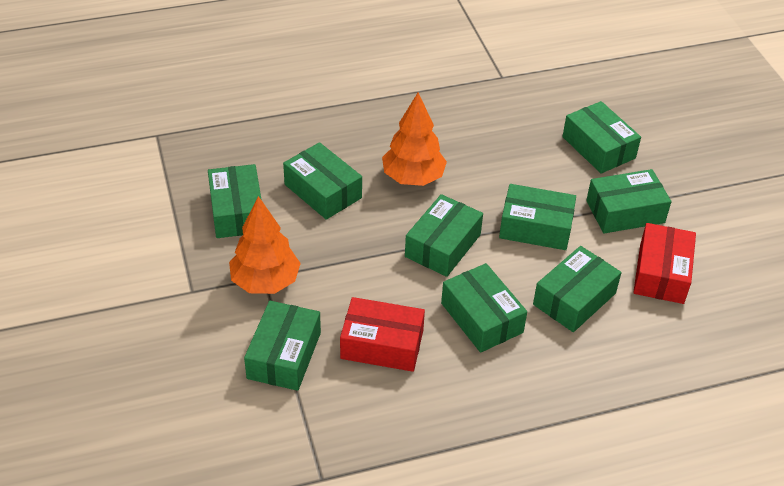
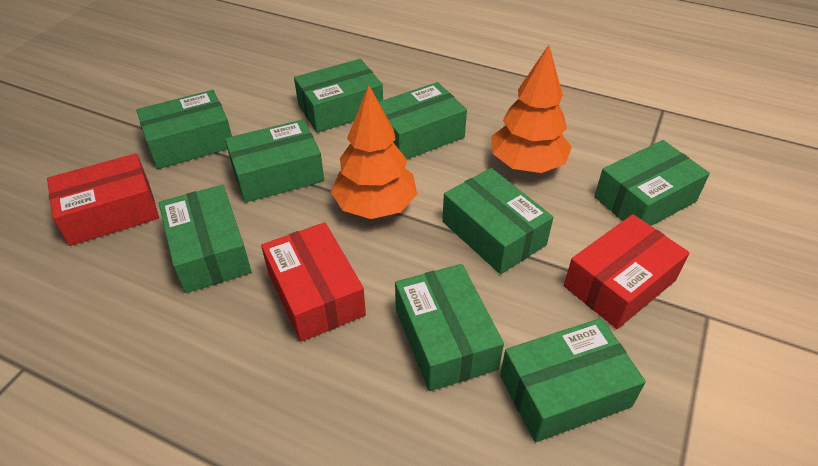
red box: [340,297,425,372] [633,223,696,304] = 2 -> [47,153,159,246] [261,222,366,342] [564,214,690,329] = 3

